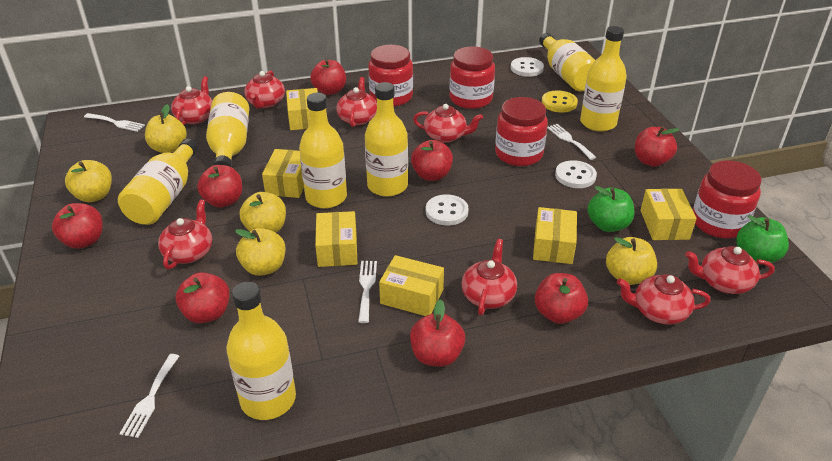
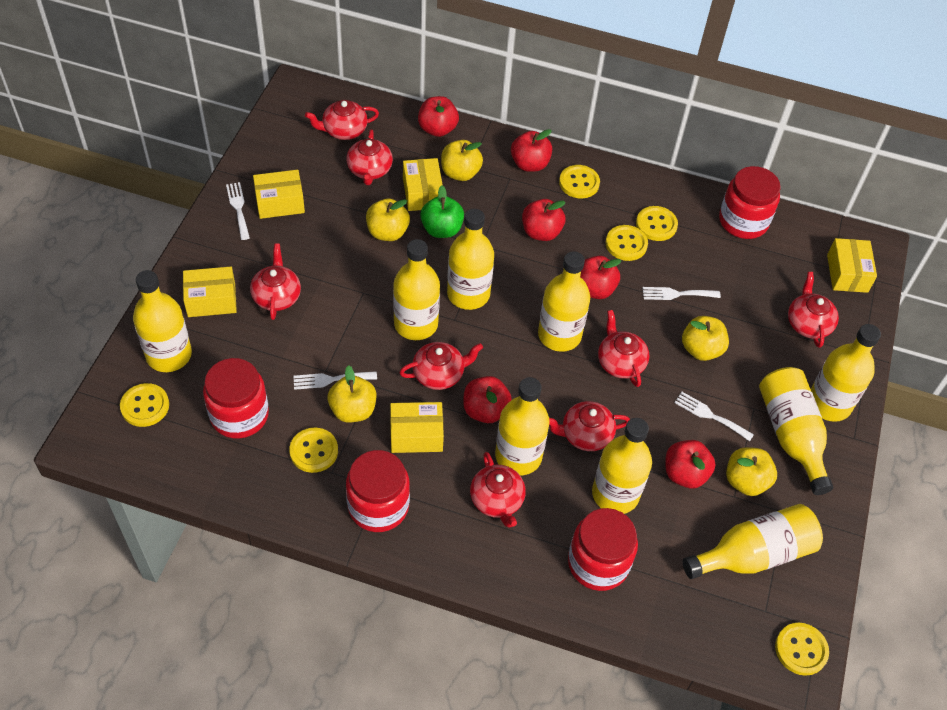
green apple: [587,186,634,232] [736,215,789,263] = 2 -> [420,185,464,238] = 1
red apple: [52,203,103,249] [176,272,230,323] [197,165,242,208] [310,59,346,95] [410,299,465,367] [411,140,453,181] [535,273,588,324] [635,126,680,167] = 8 -> [418,96,459,137] [463,376,512,423] [511,129,552,172] [522,199,566,241] [580,256,621,299] [665,440,716,489] = 6
white button: [426,194,469,226] [511,57,544,77] [555,160,597,188] = 3 -> none = 0
yellow bottle: [118,139,198,225] [206,92,249,167] [227,282,296,420] [299,93,347,209] [365,82,408,197] [539,33,595,92] [580,26,627,132] = 7 -> [133,270,192,372] [393,239,440,340] [447,209,494,310] [495,377,550,475] [538,251,590,352] [592,418,652,514] [683,504,823,579] [759,367,833,495] [811,324,881,422] = 9
yellow box: [262,149,304,198] [286,88,318,130] [315,211,357,267] [379,255,444,316] [533,207,577,264] [641,189,697,240] = 6 -> [183,267,237,317] [253,170,305,219] [390,402,444,453] [403,158,443,211] [827,238,877,293] = 5
yellow button: [542,90,578,113] = 1 -> [120,383,169,427] [289,428,338,473] [559,165,600,198] [606,225,648,261] [636,206,678,241] [775,623,829,676] = 6

